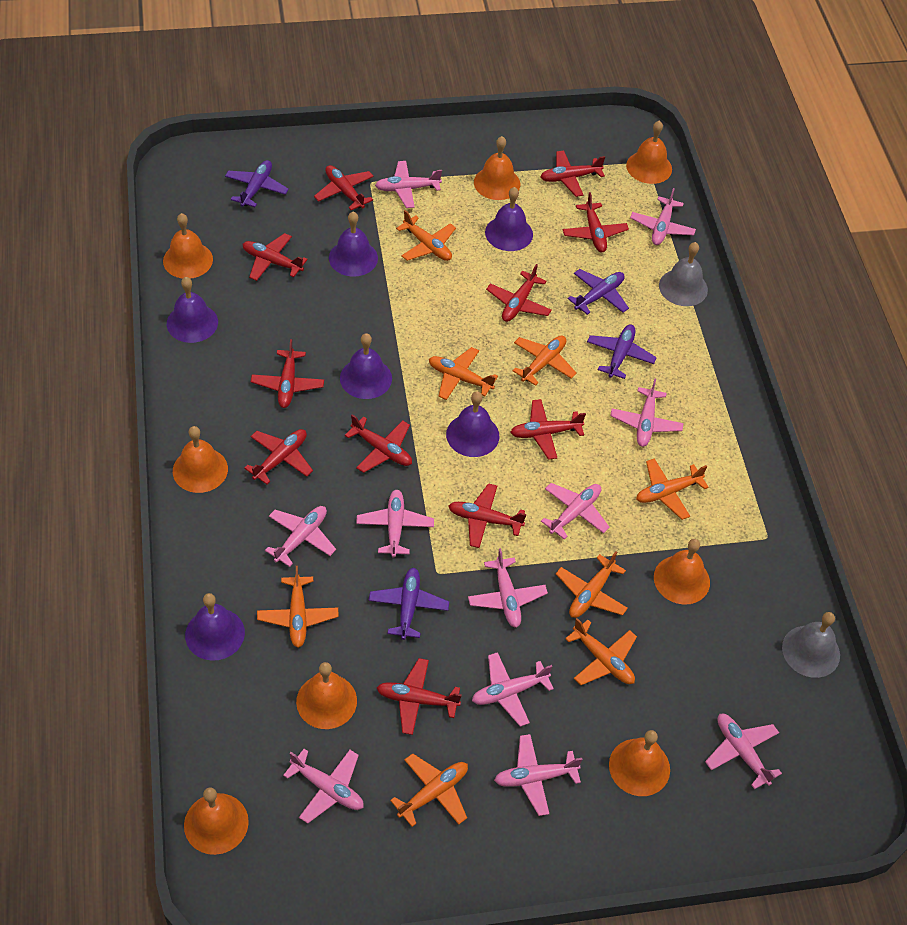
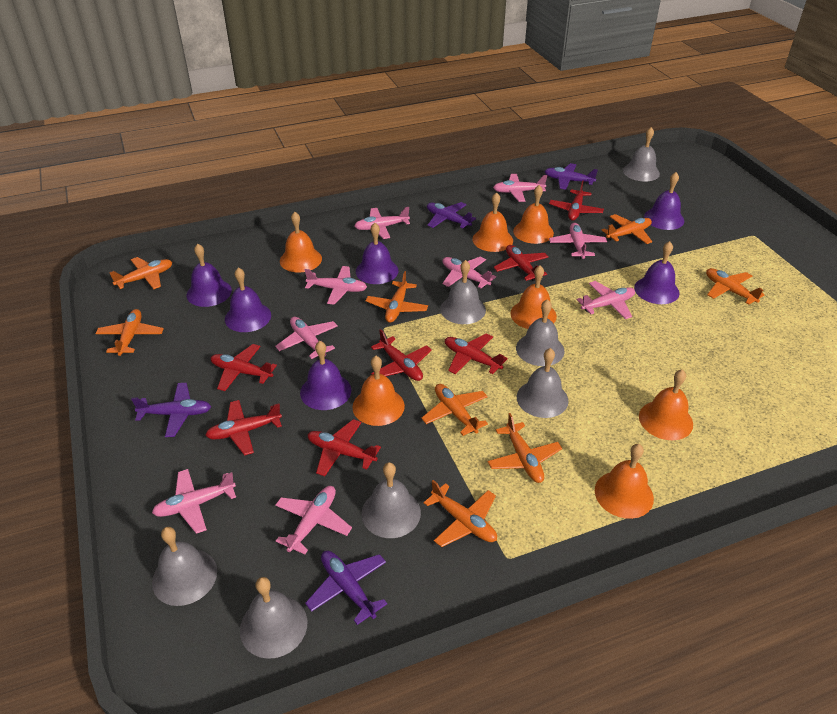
grey bell: [659,242,708,306] [782,612,840,678] = 2 -> [152,527,217,606] [240,577,307,659] [361,462,421,538] [440,260,486,324] [516,299,565,366] [517,348,568,418] [623,127,660,182] = 7
orange bell: [163,213,213,279] [173,426,228,493] [184,787,249,855] [296,662,357,729] [474,136,520,200] [609,730,670,796] [626,120,672,184] [654,539,710,605] = 8 -> [280,212,322,273] [352,356,405,426] [472,192,513,252] [510,265,557,329] [513,185,554,244] [595,444,654,519] [639,369,693,440] = 7
pink plane: [265,506,336,567] [283,749,364,824] [356,490,434,558] [375,161,442,208] [468,548,548,628] [472,652,554,727] [494,734,583,816] [541,483,610,539] [610,378,684,447] [630,188,696,245] [705,714,782,789] = 11 -> [152,469,236,534] [275,317,338,359] [275,486,352,554] [305,266,367,305] [354,207,410,239] [442,256,496,288] [493,174,547,202] [549,223,607,259] [577,281,635,319] = 9
red plane: [243,233,308,281] [244,429,313,484] [251,339,324,408] [314,165,374,210] [345,414,412,473] [377,658,462,735] [448,483,526,548] [486,264,552,322] [510,399,586,460] [541,150,605,197] [563,192,629,252] = 11 -> [205,400,282,456] [211,344,277,391] [307,419,381,476] [371,329,432,381] [445,333,508,374] [493,245,549,281] [549,180,604,221] = 7

